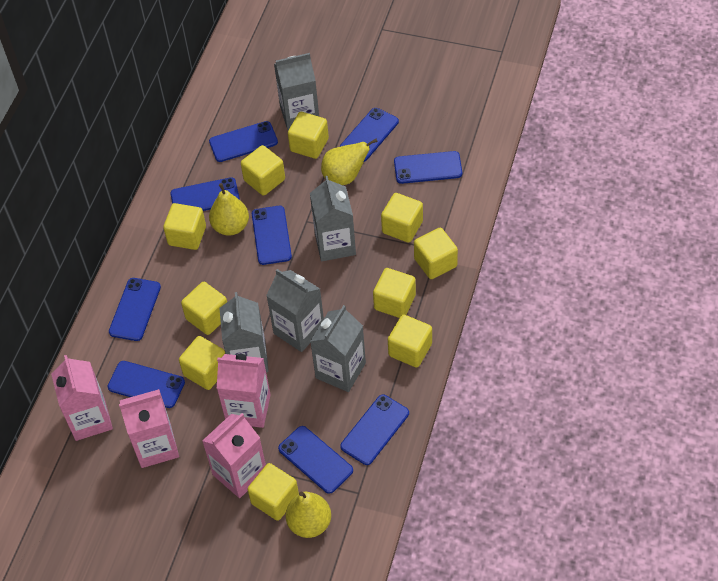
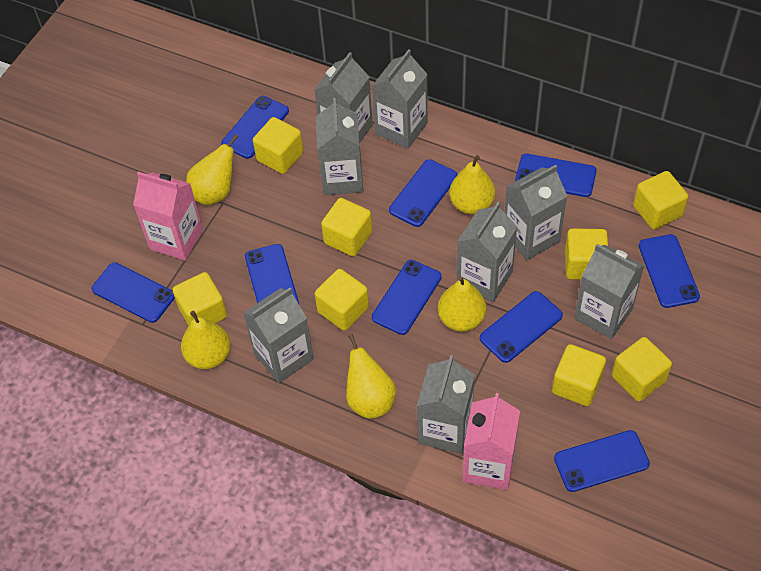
grey carton: [219,292,269,372] [266,269,324,352] [274,53,319,130] [310,176,356,261] [310,305,366,392] = 5 -> [243,288,314,383] [314,52,373,143] [316,98,363,195] [372,49,428,149] [417,355,475,454] [457,202,517,302] [505,165,567,260] [574,244,644,339] = 8
pink carton: [51,355,113,441] [119,389,179,468] [202,413,266,498] [217,354,271,428] = 4 -> [133,172,203,261] [462,393,520,490] = 2
yellow cube: [163,203,206,250] [179,336,225,390] [181,282,227,335] [241,145,285,196] [247,463,299,521] [288,112,329,159] [373,268,416,318] [381,193,423,243] [388,315,432,367] [414,228,458,279] = 10 -> [173,272,227,326] [253,117,303,174] [315,269,369,331] [321,198,372,256] [552,344,606,406] [565,228,608,280] [612,337,672,402] [633,171,688,230] = 8
yellow pear: [209,183,249,236] [286,492,331,538] [321,139,378,185] = 3 -> [181,311,230,369] [186,134,238,205] [346,334,396,419] [438,276,486,332] [449,155,495,214] = 5

